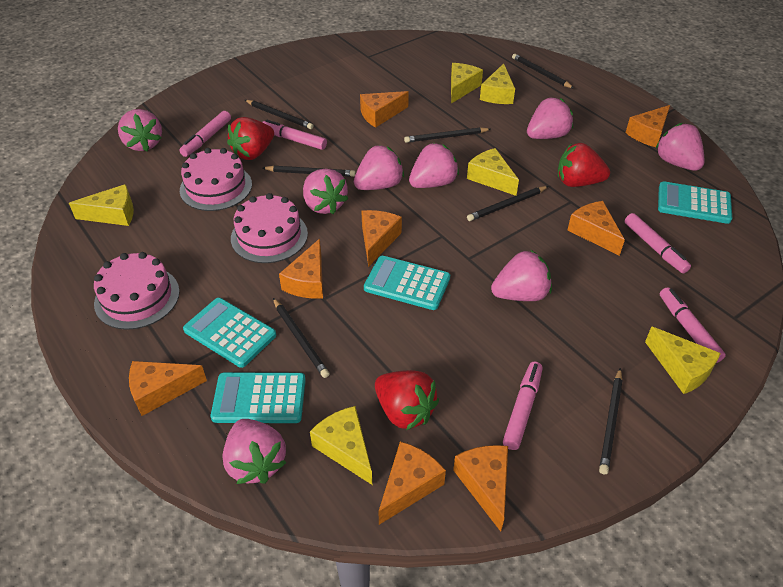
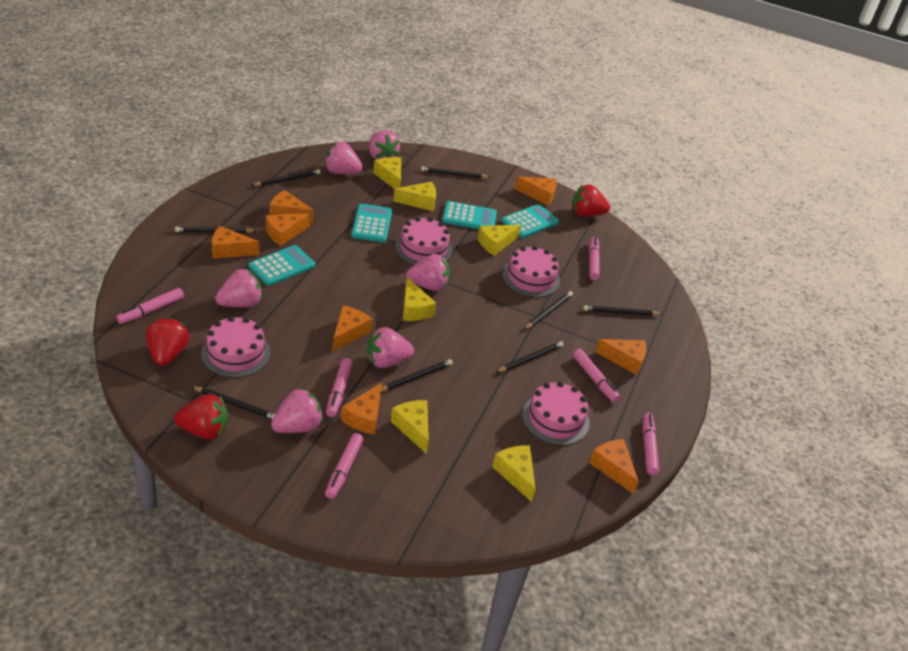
black pencil: [245,100,314,129] [263,166,356,177] [273,298,330,378] [404,127,491,143] [467,186,549,221] [512,54,574,88] [599,368,623,474] = 7 -> [175,227,257,233] [191,386,275,420] [251,169,320,186] [381,359,453,391] [421,166,490,178] [496,341,564,373] [524,291,573,330] [583,305,662,316] = 8
pink cake: [94,252,180,330] [180,148,252,211] [231,193,308,263] = 3 -> [201,316,270,378] [395,217,452,265] [502,246,560,297] [522,381,590,445] = 4
pink marker: [179,111,231,157] [263,120,327,150] [503,362,543,450] [625,213,691,273] [660,287,726,363] = 5 -> [116,288,184,324] [325,433,363,499] [326,358,353,417] [573,349,620,402] [589,237,600,280] [643,413,659,475] = 6
pink strawberry: [118,109,162,152] [223,419,286,484] [303,169,348,214] [354,145,404,190] [409,143,459,188] [491,250,552,301] [527,98,573,139] [655,123,704,171] = 8 -> [215,269,262,307] [271,388,323,433] [325,142,363,174] [367,327,414,368] [369,130,400,160] [406,254,450,291] = 6

